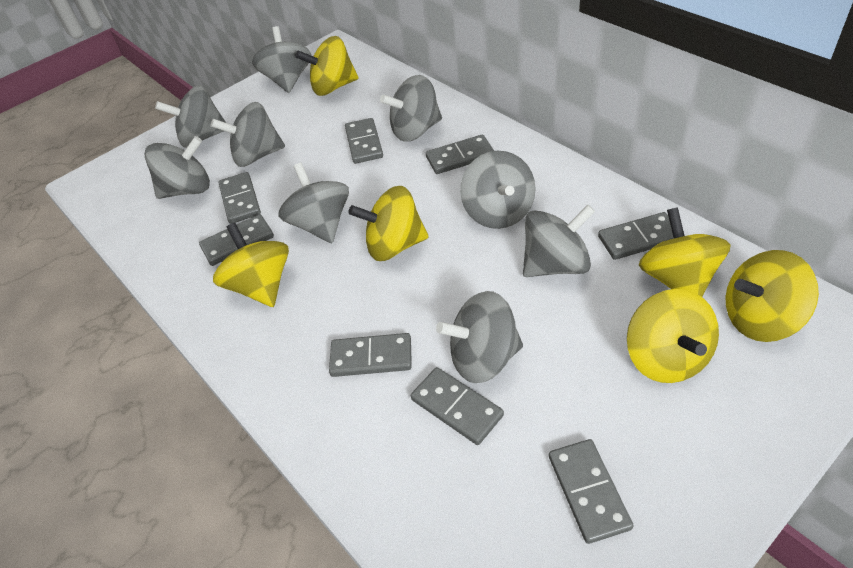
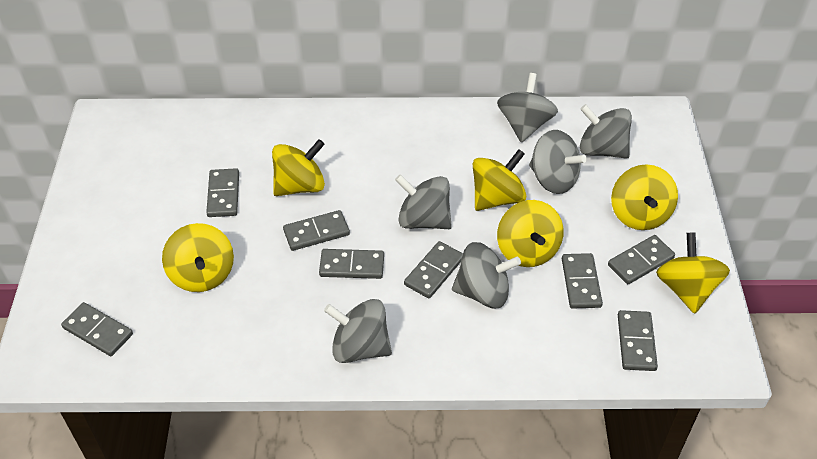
grey spinning top: [145,136,210,199] [155,85,226,148] [211,102,285,167] [252,26,311,93] [278,163,349,243] [380,75,442,142] [436,291,523,383] [460,151,536,229] [523,205,595,277] = 9 -> [324,299,392,363] [395,174,452,229] [452,242,521,308] [497,73,558,143] [529,130,587,194] [580,104,632,159] = 6

